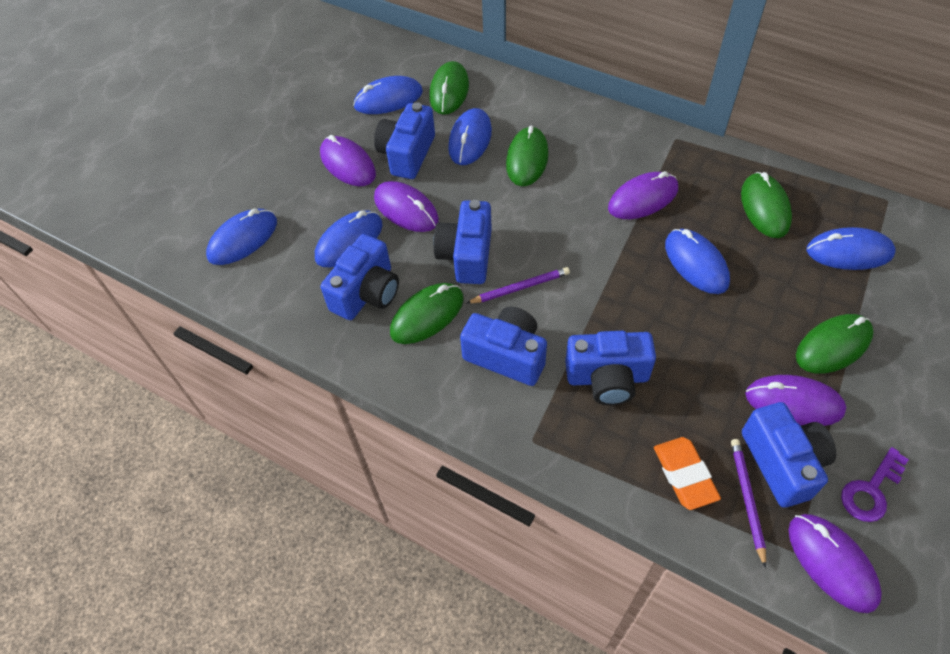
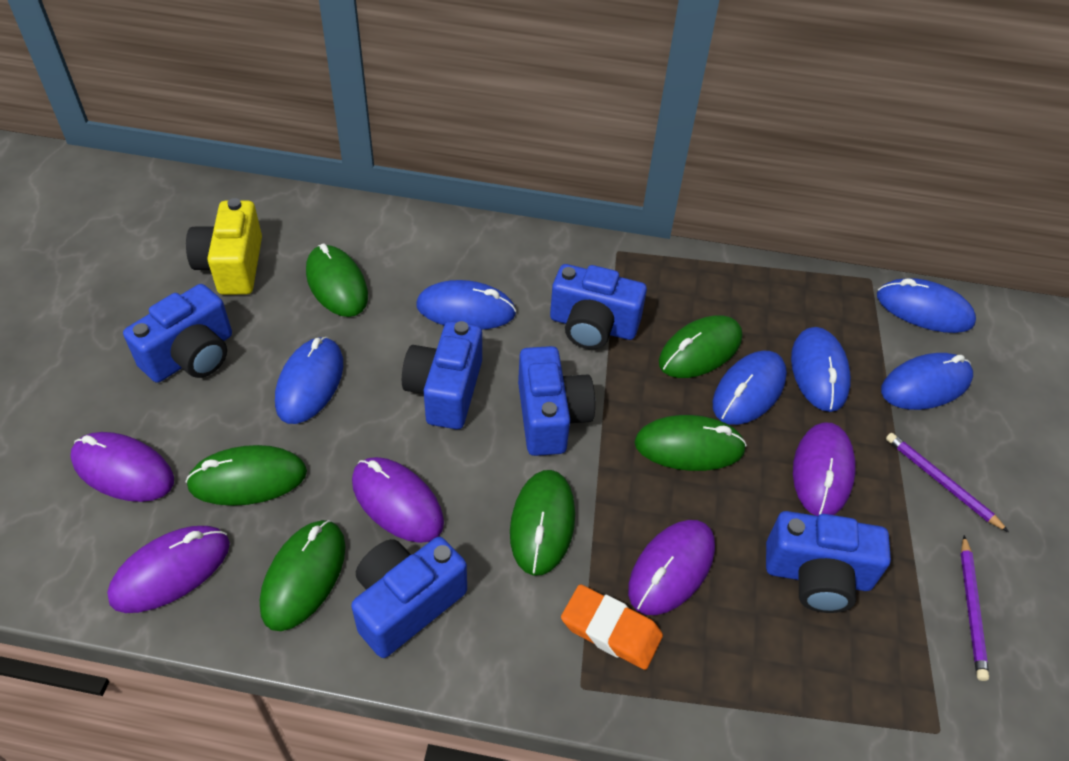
green mouse: [390,283,464,344] [429,61,469,115] [506,126,549,186] [741,172,792,238] [796,314,874,374] = 5 -> [185,445,307,506] [260,520,345,631] [306,243,368,317] [510,470,575,576] [634,415,747,471] [659,315,742,378] = 6
purple key: [841,447,909,522] = 1 -> none = 0
yellow camera: none = 0 -> [186,198,262,295] = 1

